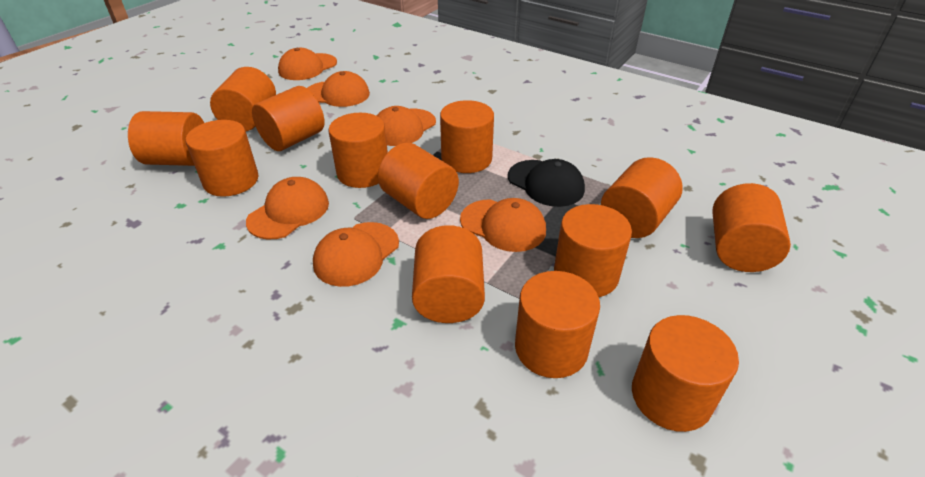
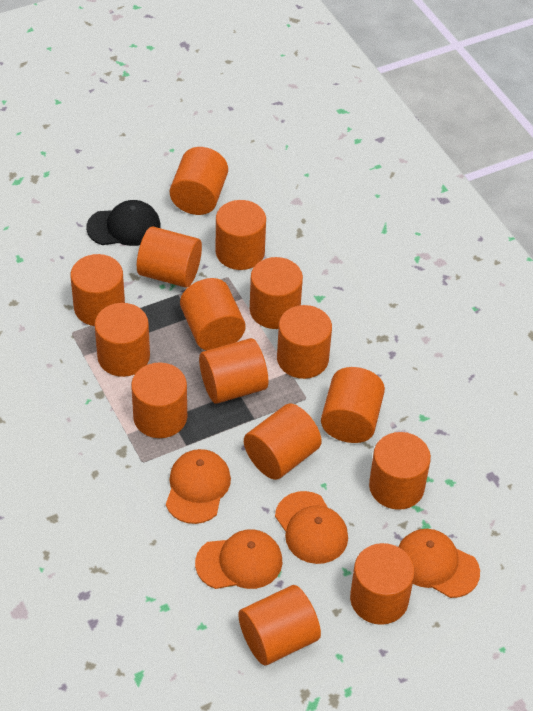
orange cap: [246,177,329,240] [278,48,337,80] [307,71,370,107] [313,222,399,287] [377,106,436,146] [460,198,546,252] = 6 -> [166,449,231,524] [195,529,282,589] [275,491,348,564] [398,529,480,598] = 4
orange cylinder: [128,111,204,166] [186,120,259,197] [210,67,276,131] [252,86,325,151] [329,113,388,188] [378,143,459,219] [412,225,485,323] [440,100,494,173] [515,271,600,378] [554,204,632,297] [601,157,683,238] [632,315,739,432] [712,183,791,272] = 13 -> [70,254,125,326] [94,303,150,377] [131,362,187,438] [137,226,202,288] [170,147,228,215] [180,278,246,350] [199,338,268,404] [216,200,266,270] [238,585,321,666] [244,403,322,480] [250,257,303,329] [277,305,332,379] [321,367,385,443] [350,543,415,625] [369,432,431,510] = 15

